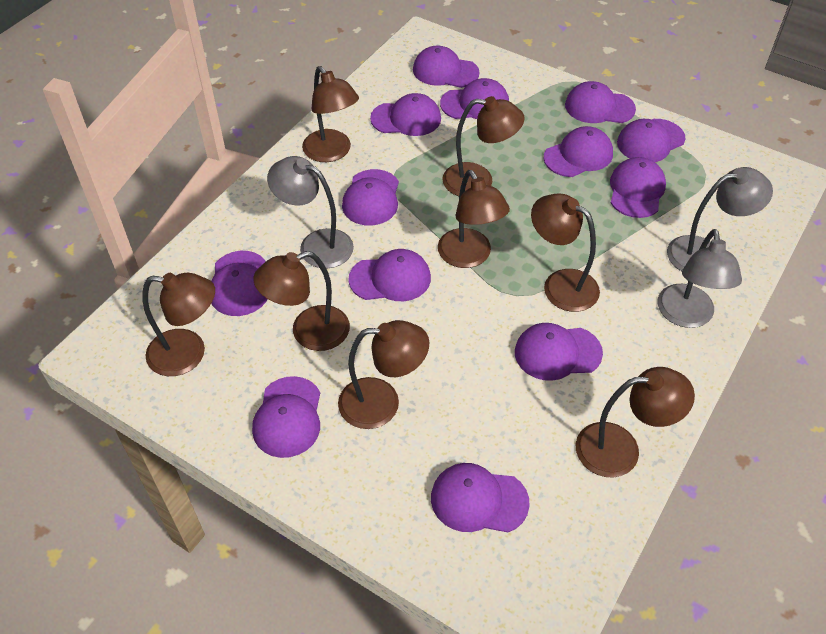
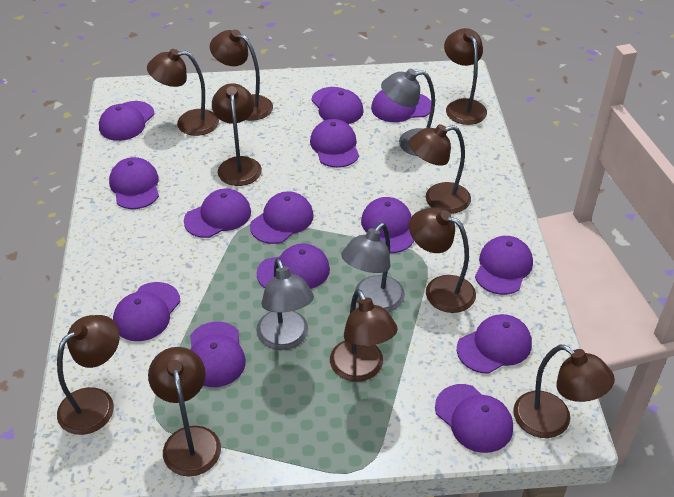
brown lamp: [143,273,215,376] [253,251,350,351] [302,66,359,162] [338,320,429,429] [438,170,510,268] [443,96,525,196] [531,193,600,312] [576,367,695,478] = 8 -> [57,315,120,435] [147,49,219,136] [148,347,221,476] [210,30,273,121] [212,83,262,186] [330,289,398,382] [409,124,471,214] [409,208,476,313] [444,28,487,125] [513,345,615,438] = 10
purple cap: [211,251,268,316] [252,376,320,458] [342,169,399,226] [348,249,431,301] [370,93,441,136] [413,46,480,88] [431,463,530,533] [440,78,509,119] [515,323,603,381] [544,126,613,177] [565,81,636,123] [610,157,666,218] [617,119,685,162] = 13 -> [99,101,154,141] [109,157,159,209] [113,282,180,341] [184,189,251,238] [190,322,246,387] [250,191,314,244] [256,243,330,289] [310,119,359,168] [311,87,364,124] [361,197,414,253] [371,90,431,122] [435,384,513,453] [457,314,532,374] [475,236,533,295] = 14

